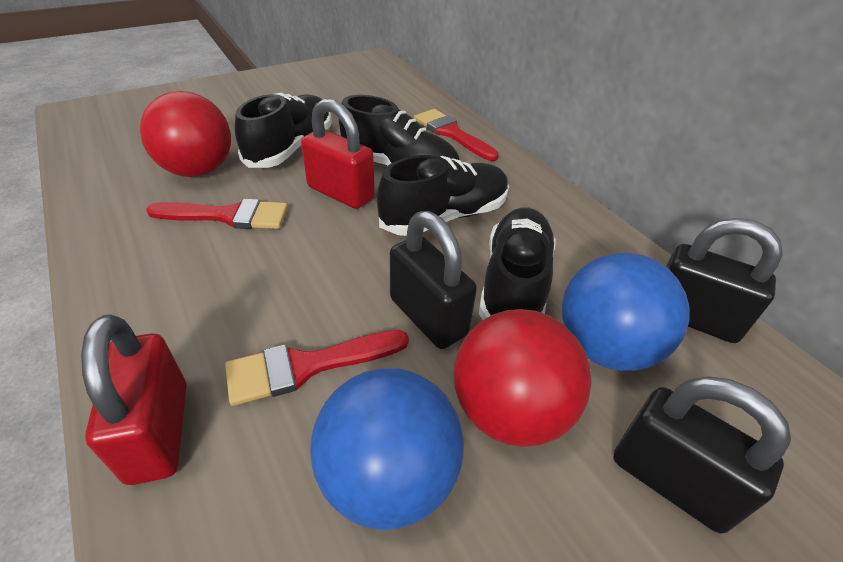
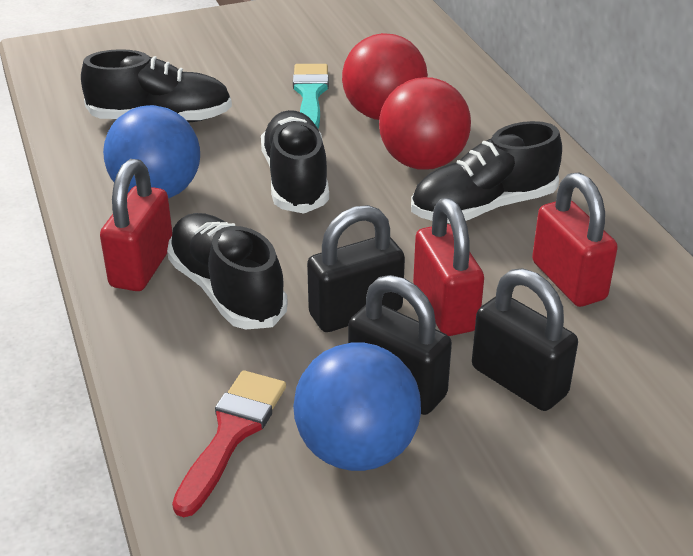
red brush: [146,199,288,229] [225,330,409,406] [414,109,499,161] = 3 -> [172,370,286,517] = 1
red padlock: [81,314,186,485] [301,98,375,209] = 2 -> [100,159,173,291] [413,198,484,336] [532,173,618,307] = 3
turquoise brush: none = 0 -> [293,64,329,129] = 1

